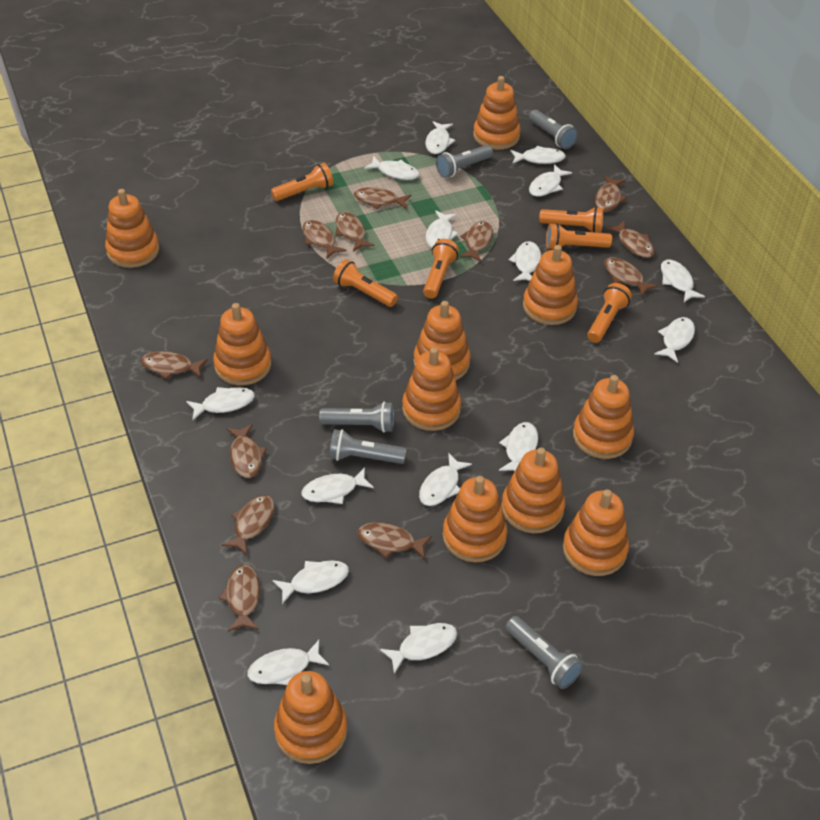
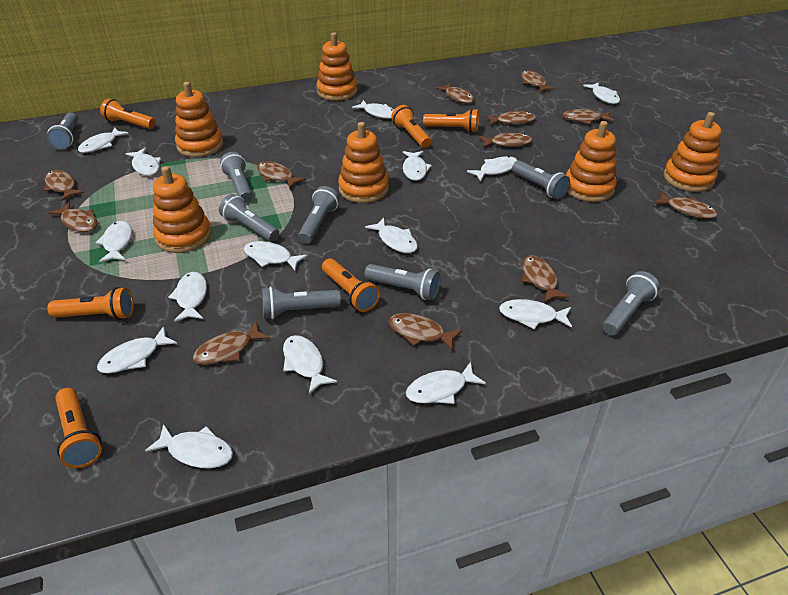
grey flashlight: [319,402,394,433] [329,429,406,464] [436,145,493,178] [505,616,583,689] [529,110,578,149] = 5 -> [47,112,78,150] [219,194,279,242] [220,152,253,203] [262,286,341,319] [298,186,340,244] [365,264,441,300] [512,161,570,199] [603,271,660,335] = 8
orange stacking toy: [105,189,159,268] [213,303,271,385] [274,671,347,764] [402,347,461,431] [414,301,470,380] [443,476,507,562] [473,76,521,150] [501,448,565,533] [523,245,578,325] [563,489,629,576] [573,375,634,459] = 11 -> [153,166,211,253] [175,82,223,157] [316,32,357,101] [338,122,389,203] [566,121,617,202] [664,112,722,192] = 6

